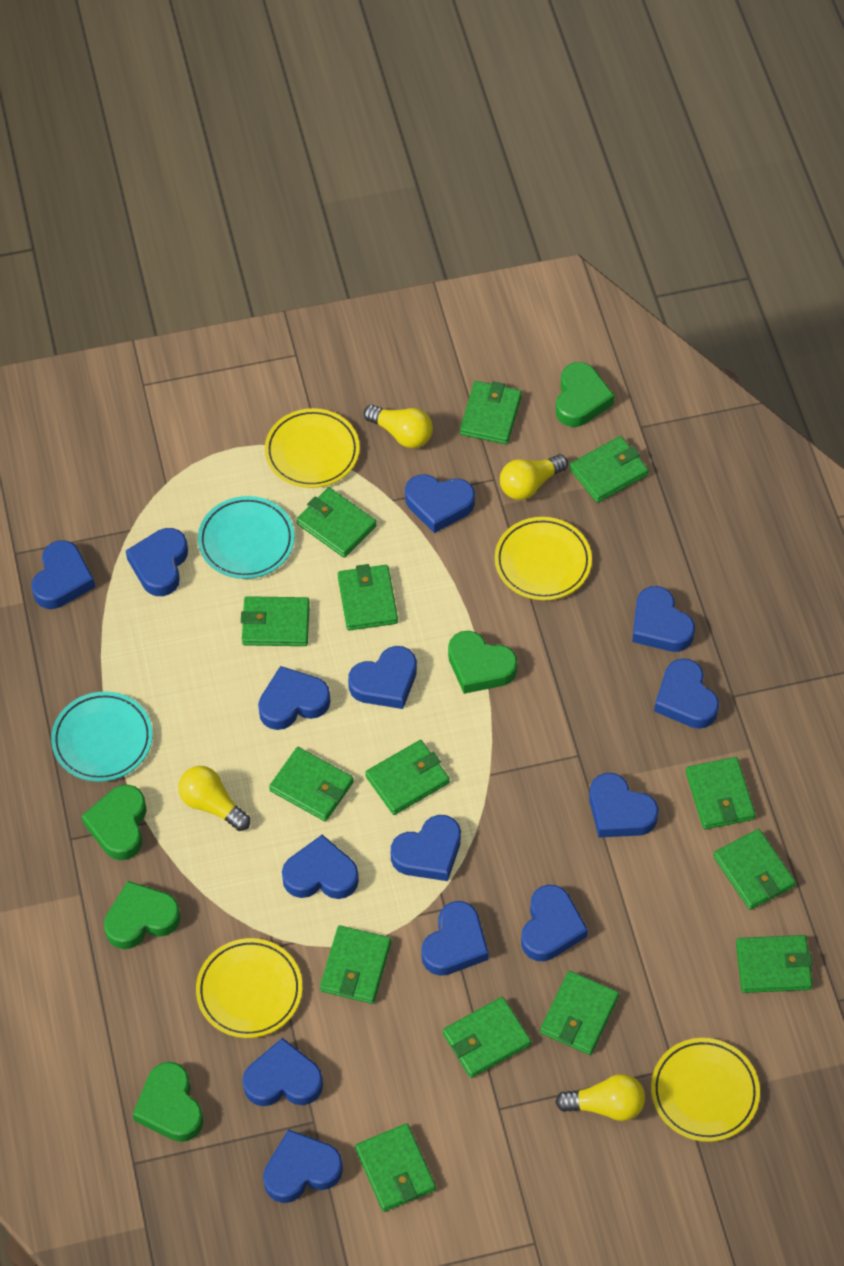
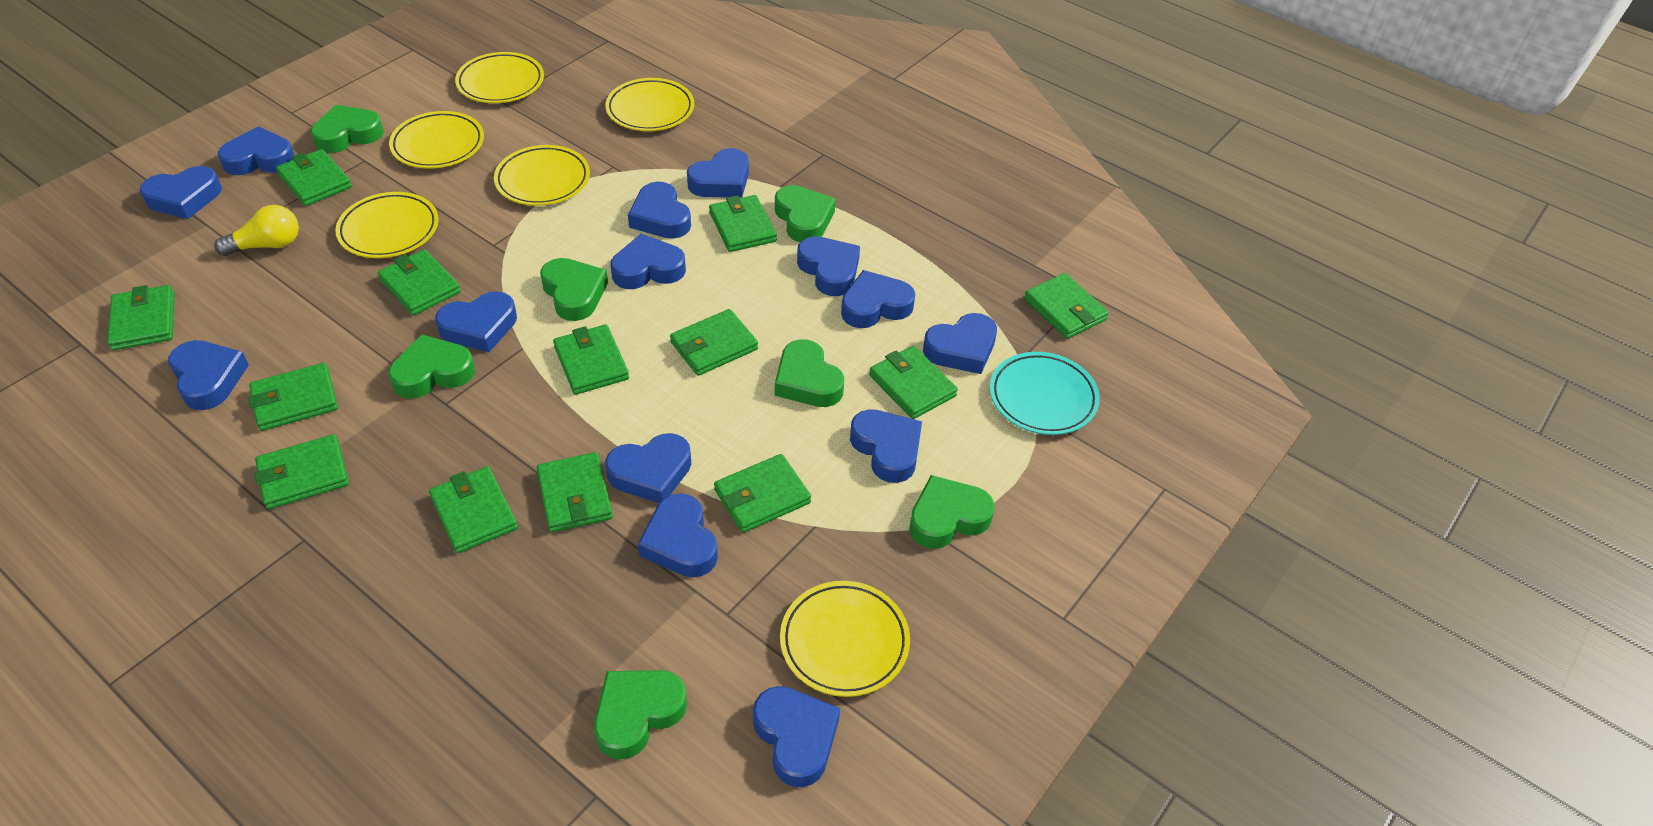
green heart: [82,785,147,860] [104,881,181,949] [133,1062,203,1142] [448,631,517,694] [556,362,615,427] = 5 -> [311,105,384,153] [388,334,475,399] [540,258,608,321] [594,670,687,760] [775,185,836,242] [775,339,844,407] [909,475,995,549] = 7
green wallet: [241,596,310,646] [269,747,354,821] [297,487,376,558] [320,925,391,1004] [338,564,398,631] [355,1123,436,1212] [365,740,450,815] [443,997,531,1078] [460,381,522,444] [540,971,619,1055] [570,436,649,503] [686,757,756,829] [714,829,796,910] [736,935,813,993] = 14 -> [107,285,175,350] [248,363,338,431] [255,434,349,509] [276,149,352,206] [378,249,461,315] [429,466,518,553] [537,452,613,532] [553,324,629,395] [670,309,758,376] [709,195,777,252] [714,454,811,533] [869,346,958,419] [1024,273,1109,339] = 13
turquoise plate: [51,691,153,782] [198,496,295,579] = 2 -> [990,352,1100,435] = 1
yellow light bulb: [179,766,250,831] [364,405,433,448] [500,454,568,500] [555,1074,645,1121] = 4 -> [214,205,299,256] = 1
yellow plate: [196,938,302,1038] [265,408,360,488] [495,517,592,600] [651,1038,760,1142] = 4 -> [335,192,439,258] [389,111,484,169] [455,52,544,103] [494,145,590,206] [605,78,694,131] [780,581,910,697] = 6

